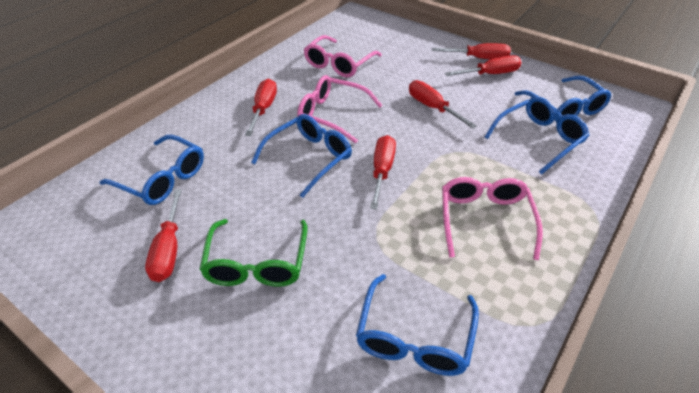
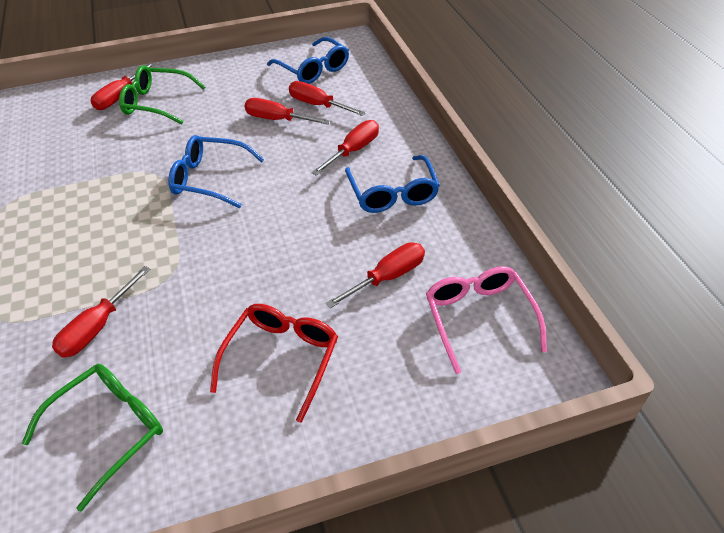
blue glasses: [99,135,204,205] [251,114,352,198] [356,274,479,376] [485,97,590,175] [515,76,612,123] = 5 -> [168,135,265,208] [267,37,349,84] [345,155,440,213] = 3
green glasses: [199,219,307,287] = 1 -> [22,364,163,511] [119,65,205,125] = 2
pink glasses: [297,75,382,143] [304,35,382,77] [442,177,543,260] = 3 -> [426,266,547,374] = 1
red glasses: none = 0 -> [210,304,338,423] = 1

